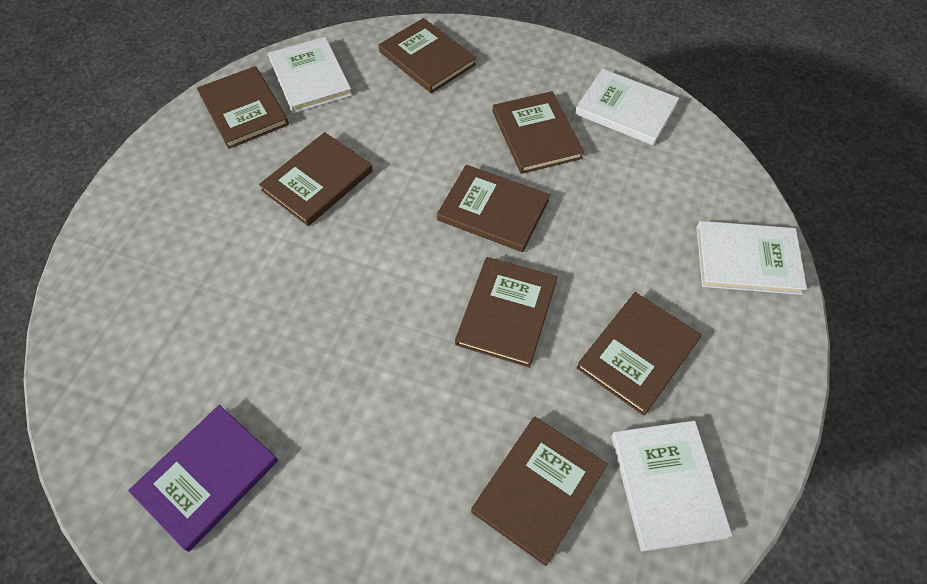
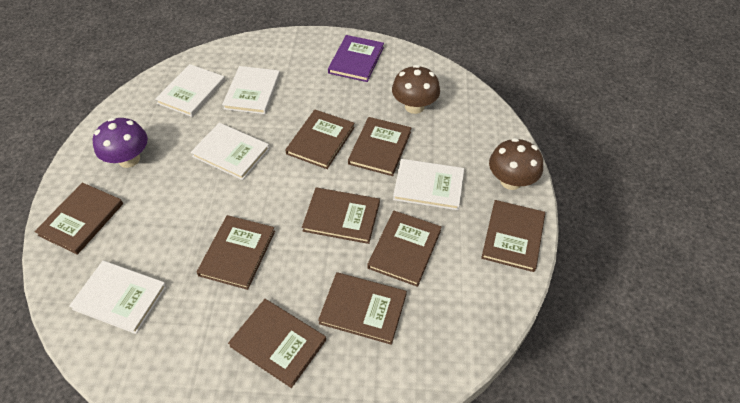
brown book: [197,66,289,149] [259,132,373,226] [379,18,476,93] [437,165,550,252] [455,257,557,368] [471,417,608,566] [493,91,584,174] [576,292,701,416] = 8 -> [34,183,123,255] [197,215,275,290] [228,299,326,388] [285,110,355,169] [302,188,380,244] [318,272,407,345] [348,117,411,176] [367,211,441,287] [481,200,545,272] = 9
brown mushroom: none = 0 -> [392,65,440,114] [489,138,543,190] = 2
purple mushroom: none = 0 -> [92,118,148,168] = 1
white book: [268,37,352,113] [575,69,679,146] [611,421,732,552] [696,221,807,295] = 4 -> [69,261,167,334] [155,64,225,117] [191,123,270,180] [222,66,280,114] [393,159,464,210] = 5

